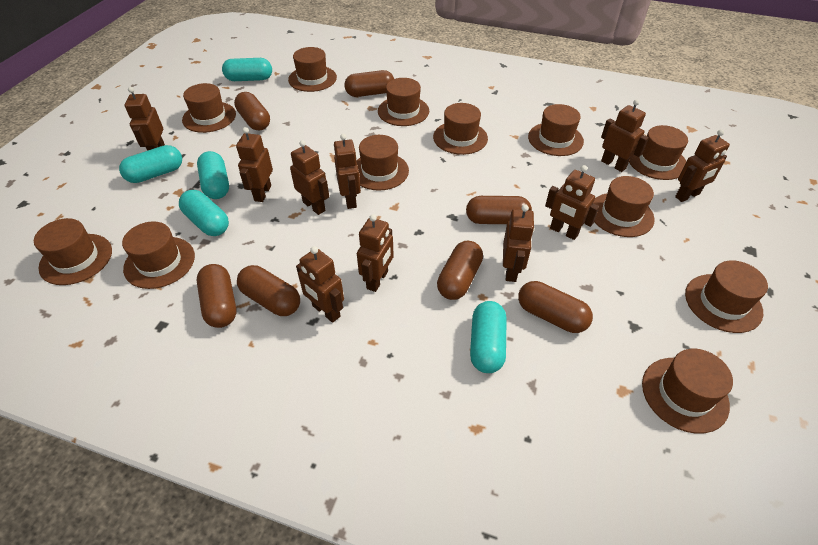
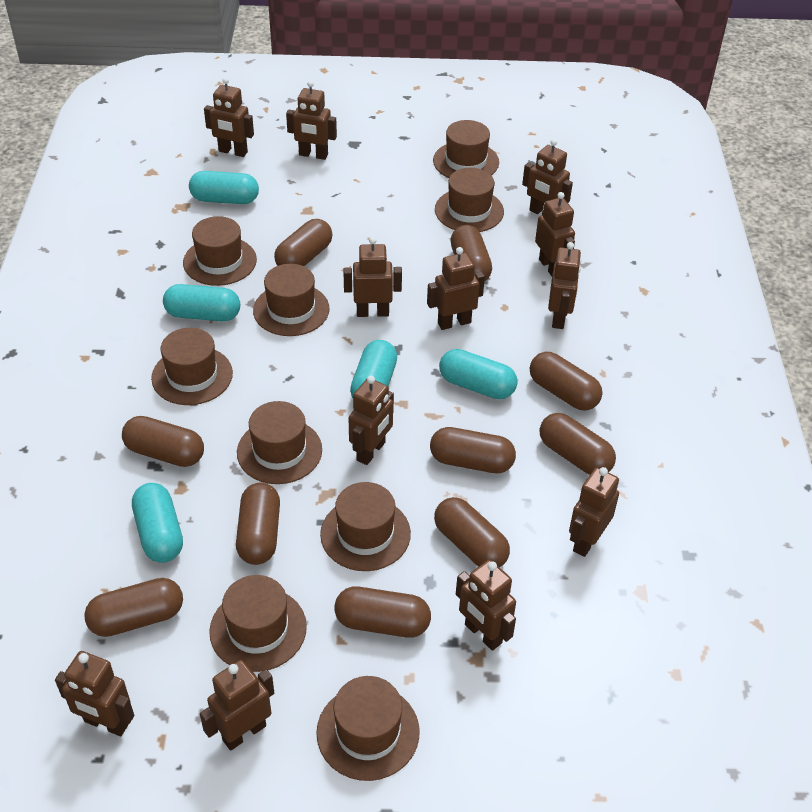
brown capsule: [196,264,236,328] [234,92,270,131] [237,265,300,316] [344,70,394,97] [437,241,483,300] [466,196,532,224] [518,281,593,333] = 7 -> [84,578,183,637] [122,416,204,467] [236,482,280,565] [274,219,332,266] [334,586,431,638] [430,427,516,473] [434,497,510,567] [450,225,492,282] [530,352,603,411] [539,413,616,475] = 10
brown hat: [34,218,112,285] [122,221,195,289] [182,83,236,133] [288,47,337,92] [356,135,409,191] [378,78,429,126] [433,103,488,155] [528,104,584,156] [593,176,655,237] [629,125,688,180] [642,349,733,434] [685,260,768,333] = 12 -> [151,328,233,405] [183,216,257,286] [209,575,307,672] [237,401,322,484] [253,264,330,336] [316,676,420,781] [320,482,411,571] [433,120,499,178] [435,168,504,232] = 9
brown robot: [125,87,165,151] [236,127,273,202] [290,140,329,215] [296,246,344,323] [334,134,361,209] [357,214,394,292] [503,204,535,282] [545,165,600,240] [601,99,649,172] [675,129,730,202] = 10 -> [55,651,134,736] [200,660,274,751] [204,77,254,157] [286,81,337,160] [343,237,402,317] [349,376,394,465] [427,247,485,330] [456,560,516,651] [522,139,573,214] [535,192,575,276] [548,242,581,329] [569,467,619,557] = 12

